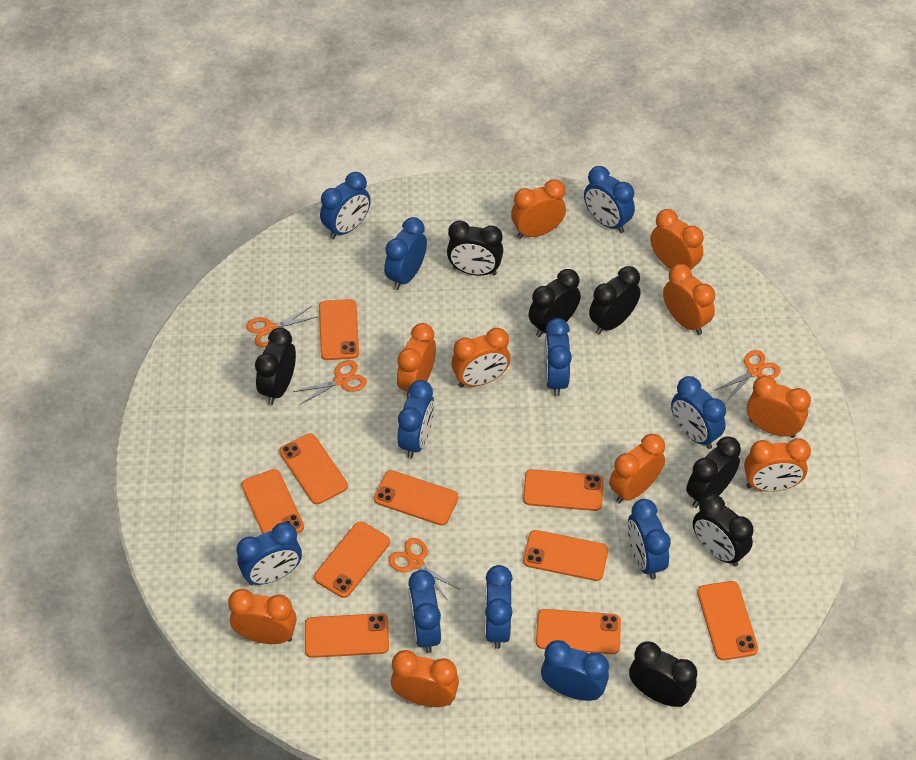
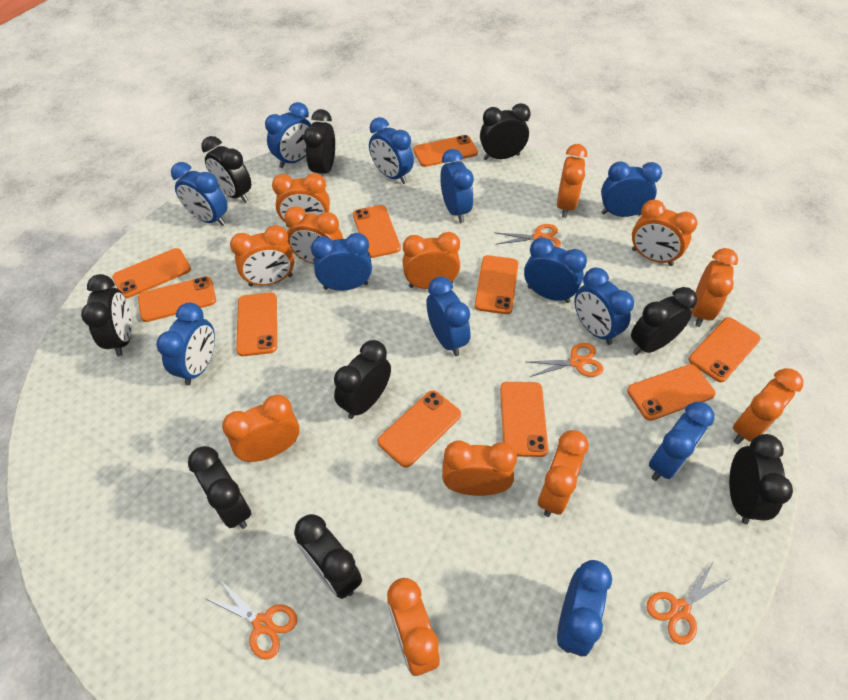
black clock: [255,327,296,405] [447,220,503,276] [529,269,581,337] [589,266,641,334] [629,641,697,707] [686,436,741,508] [693,494,754,566] = 7 -> [81,274,132,356] [188,446,251,529] [201,136,251,203] [294,514,362,599] [304,109,335,176] [334,340,391,419] [480,103,531,160] [631,287,697,355] [729,434,793,524] = 9
blue clock: [237,522,302,585] [320,172,371,239] [384,217,427,290] [398,380,435,459] [408,570,441,653] [485,565,513,649] [541,640,609,701] [544,318,572,397] [584,166,635,233] [627,499,671,580] [671,376,726,449] = 11 -> [156,303,215,385] [171,162,228,226] [265,102,311,168] [311,233,372,291] [369,117,414,184] [426,276,471,356] [440,149,474,223] [524,237,587,303] [557,560,612,656] [575,267,634,345] [601,161,662,217] [649,402,714,481] = 12
orange clock: [228,589,297,644] [391,650,459,707] [397,323,436,398] [451,328,510,388] [511,179,566,239] [609,434,665,504] [650,209,704,275] [663,264,715,335] [744,438,811,492] [747,376,811,438] = 10 -> [222,395,300,462] [230,225,294,287] [272,173,330,227] [284,206,343,264] [387,578,440,676] [402,232,460,289] [442,440,517,496] [538,430,589,517] [557,144,587,218] [632,200,698,266] [691,248,738,327] [733,368,803,444] = 12

